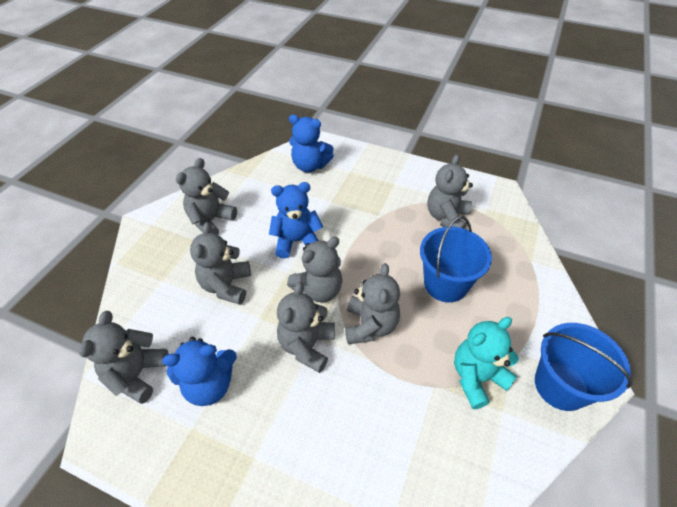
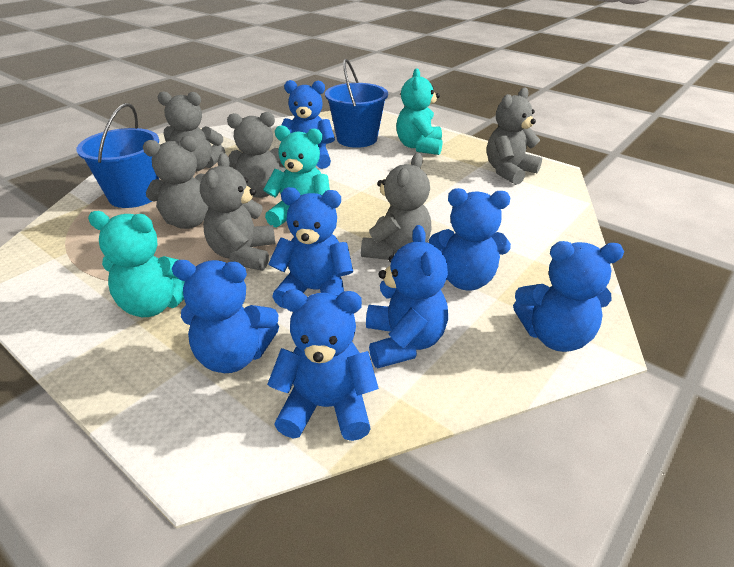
blue teddy bear: [162,337,237,406] [269,182,323,258] [289,114,334,173] = 3 -> [172,260,279,373] [267,289,379,441] [268,187,353,308] [282,80,335,169] [366,225,448,368] [429,188,511,290] [513,241,624,352] = 7
grey teddy bear: [79,311,169,404] [176,158,237,235] [190,222,251,305] [277,282,335,373] [287,237,343,303] [345,263,400,344] [427,154,473,229] = 7 -> [143,136,209,229] [158,91,225,172] [200,153,275,271] [227,112,286,198] [361,153,432,260] [487,87,542,185] = 6
turquoise teddy bear: [454,317,519,409] = 1 -> [88,211,185,317] [263,125,330,228] [396,68,442,155] = 3

